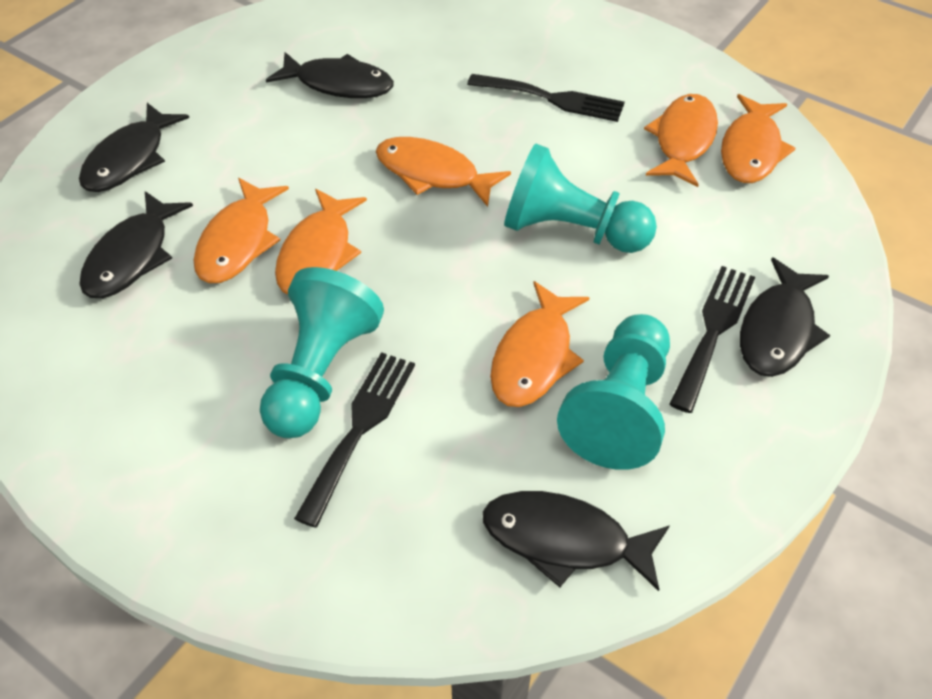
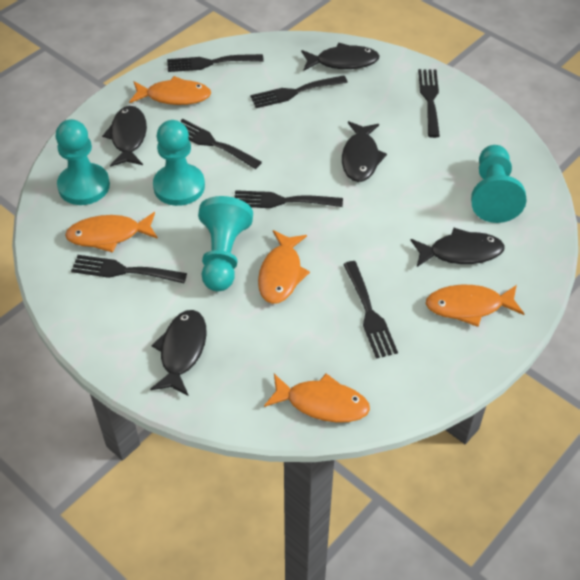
black fork: [294,352,415,528] [467,74,625,122] [670,266,755,413] = 3 -> [71,255,187,283] [167,54,264,72] [181,119,262,169] [234,190,343,208] [250,76,348,108] [343,261,398,359] [418,69,440,138] = 7
orange fish: [193,178,289,283] [275,189,367,294] [376,137,511,207] [490,281,589,407] [644,94,718,187] [721,94,796,183] = 6 -> [65,212,158,253] [129,76,211,105] [258,230,310,304] [264,373,370,423] [426,285,524,327] = 5
turquoise pawn: [260,267,384,438] [504,144,657,253] [557,314,670,470] = 3 -> [55,119,110,205] [153,120,205,206] [198,196,253,291] [471,145,526,223] = 4

